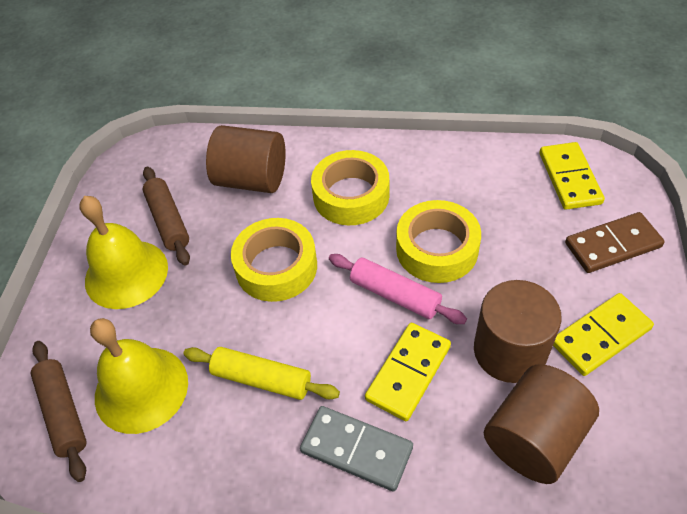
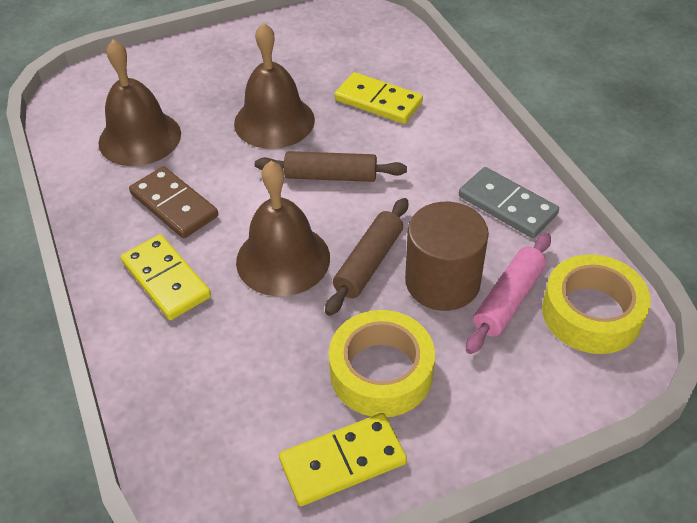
brown bell: none = 0 -> [98,40,181,166] [234,22,315,149] [236,161,330,296] = 3
brown cylinder: [206,125,286,193] [474,280,562,383] [484,364,599,484] = 3 -> [405,202,489,311] = 1
yellow bell: [79,196,168,309] [90,318,188,434] = 2 -> none = 0
yellow rolling pin: [183,347,340,400] = 1 -> none = 0
yellow tape: [231,218,317,302] [311,150,389,225] [396,200,481,283] = 3 -> [329,310,435,417] [542,254,651,354] = 2

